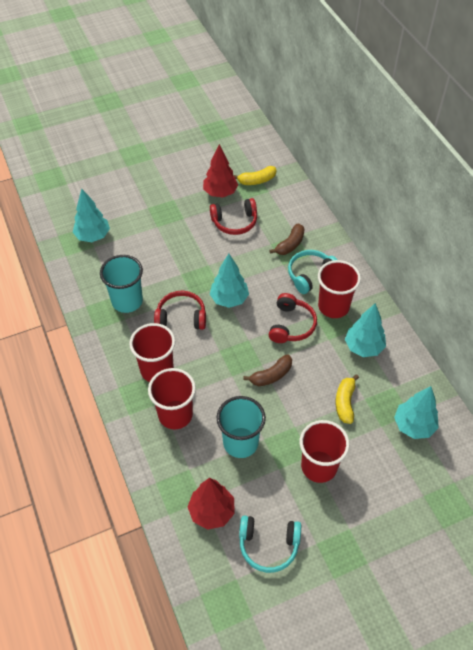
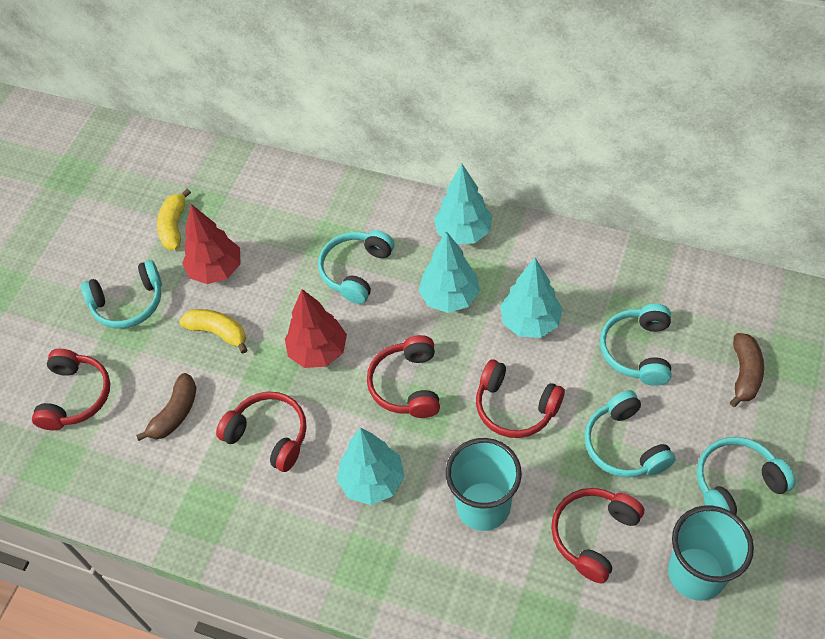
red cup: [129,323,175,382] [148,368,196,429] [300,420,350,483] [318,260,361,318] = 4 -> none = 0
red headphones: [154,291,206,330] [210,198,257,235] [269,293,317,343] = 3 -> [32,349,110,430] [216,391,307,472] [367,335,440,418] [476,360,565,438] [551,488,644,584] = 5
turquoise headphones: [239,516,301,573] [288,250,338,294] = 2 -> [81,260,162,328] [318,230,394,304] [584,390,675,478] [600,304,671,386] [697,437,796,515] = 5

